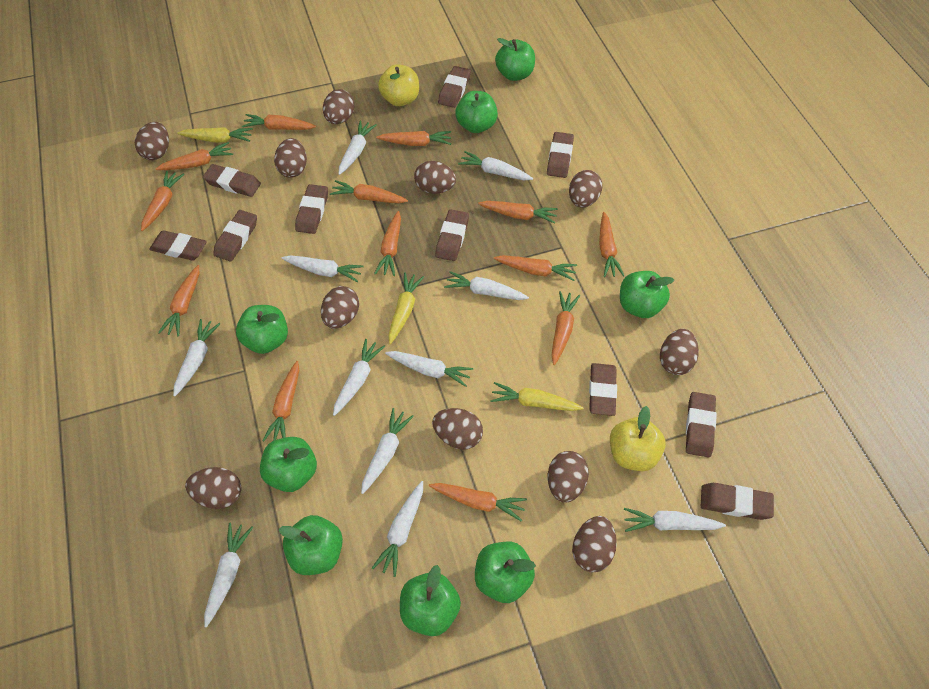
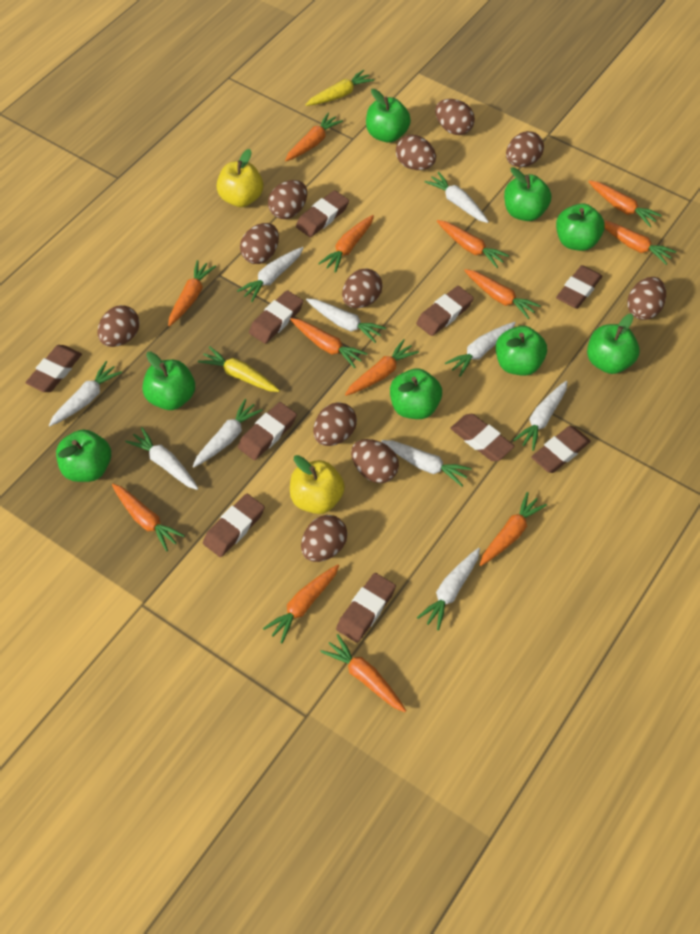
white carrot: [173,319,221,397] [204,523,253,628] [282,255,364,282] [333,339,385,416] [338,120,377,175] [361,408,414,494] [372,481,423,577] [385,351,473,387] [444,271,529,300] [458,151,533,180] [624,508,726,532] = 11 -> [49,361,122,426] [125,427,199,490] [193,399,263,467] [237,247,304,302] [306,299,386,343] [381,440,472,486] [417,548,480,630] [424,172,489,223] [445,322,516,377] [513,381,568,451] = 10
yellow carrot: [177,127,253,142] [388,272,424,344] [490,382,584,411] = 3 -> [198,346,280,392] [306,70,374,106] = 2

